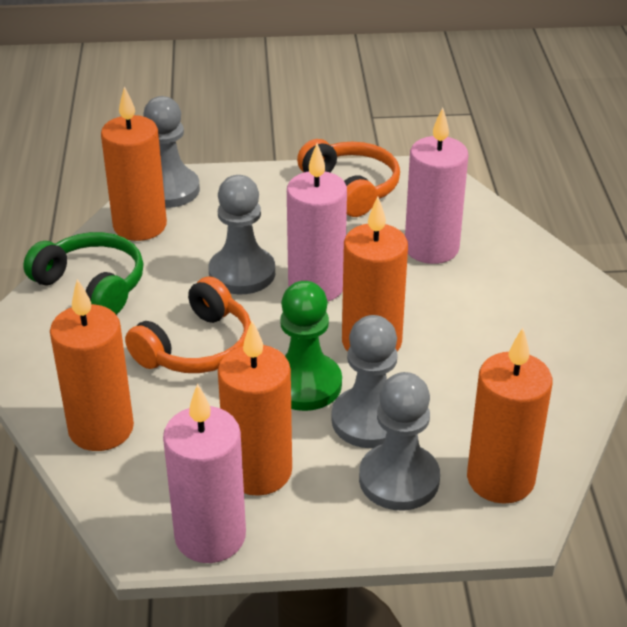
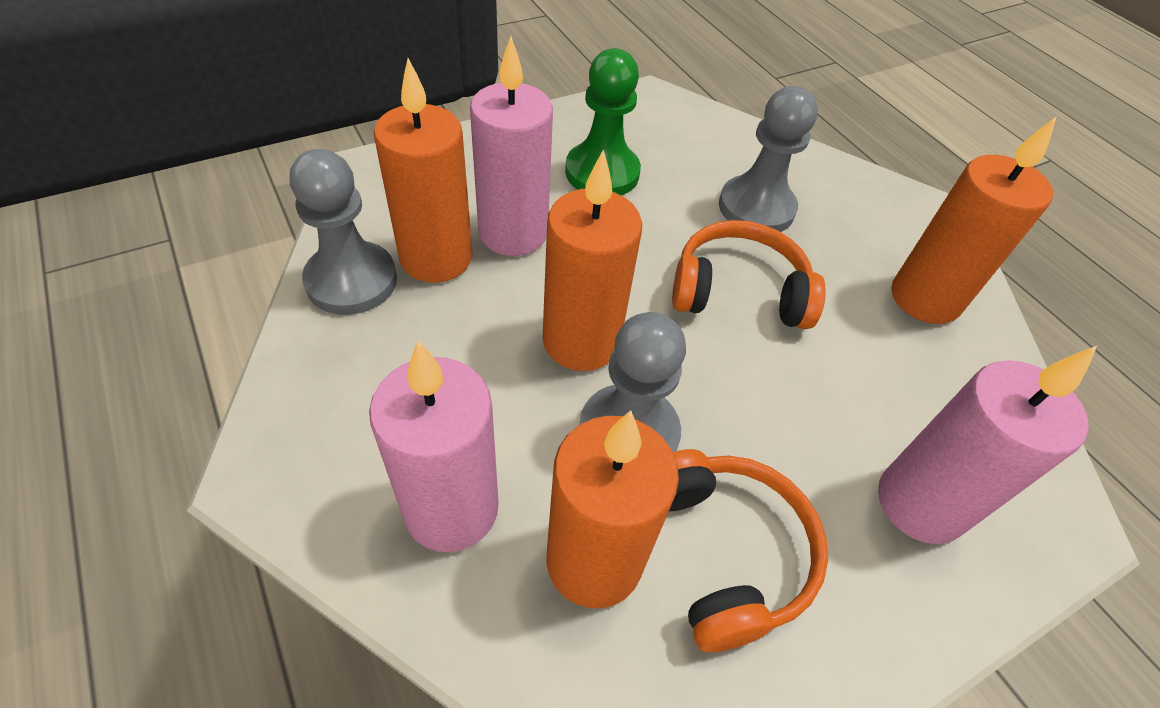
green headphones: [23,232,144,315] = 1 -> none = 0
grey pawn: [143,96,200,208] [209,175,275,294] [331,315,398,448] [359,372,440,511] = 4 -> [290,149,397,315] [579,312,686,452] [719,86,818,232] = 3
orange candle: [50,279,134,451] [101,86,167,241] [218,321,292,496] [342,196,408,352] [467,328,552,504] = 5 -> [374,58,472,283] [543,150,642,371] [546,410,679,608] [892,116,1057,324] = 4

